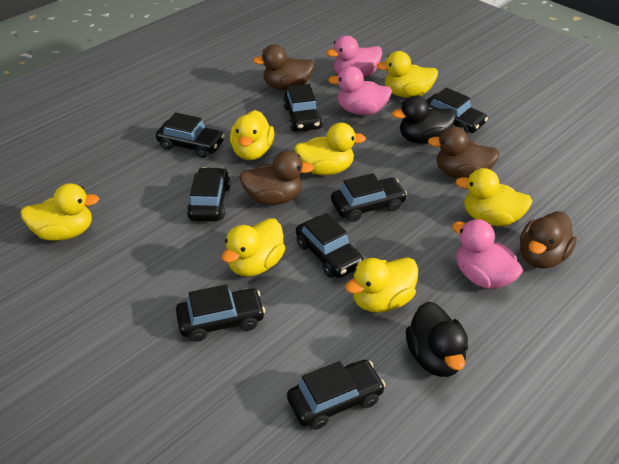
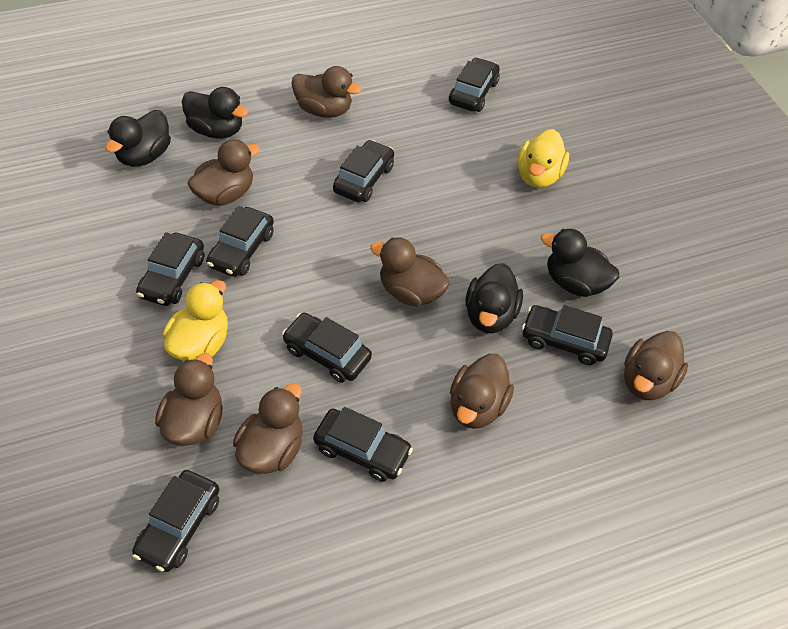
black duck: [392,96,456,144] [406,302,468,377] = 2 -> [105,110,171,167] [182,87,248,139] [466,263,523,333] [541,229,619,297] = 4
brown duck: [239,151,314,205] [253,45,315,90] [428,126,500,178] [520,211,577,268] = 4 -> [155,353,223,446] [187,139,260,206] [233,383,303,474] [291,66,362,118] [370,237,450,307] [450,354,514,429] [624,331,688,400] = 7
pink duck: [326,36,382,78] [328,66,392,115] [452,219,523,289] = 3 -> none = 0
yellow duck: [20,183,99,241] [222,218,285,276] [230,110,274,160] [294,123,366,175] [345,257,418,313] [376,51,438,98] [455,168,533,226] = 7 -> [162,280,228,361] [518,129,569,188] = 2

